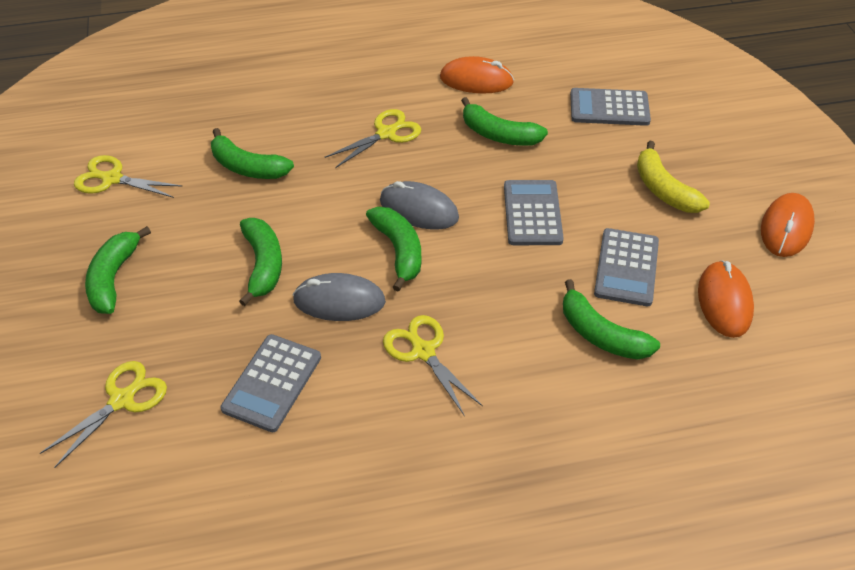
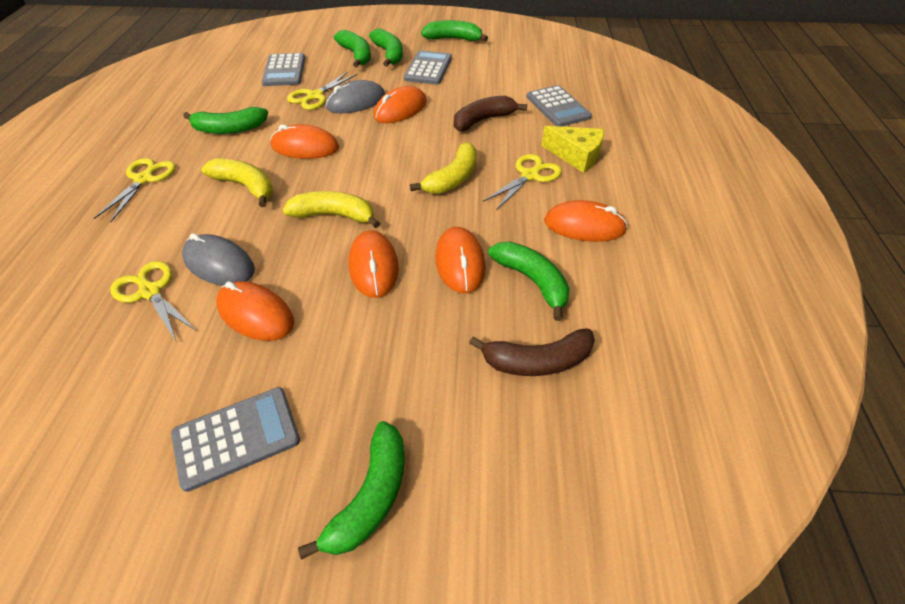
brown banana: none = 0 -> [454,96,527,131] [469,328,595,376] = 2
orange mouse: [440,56,514,94] [698,260,754,338] [761,193,815,257] = 3 -> [216,281,294,341] [270,124,339,159] [349,230,399,298] [373,86,427,123] [435,227,486,294] [544,200,628,242] = 6
yellow banana: [637,141,710,213] = 1 -> [201,158,273,207] [283,191,380,228] [410,142,477,194] = 3
yellow cheese: none = 0 -> [542,126,604,173] = 1

